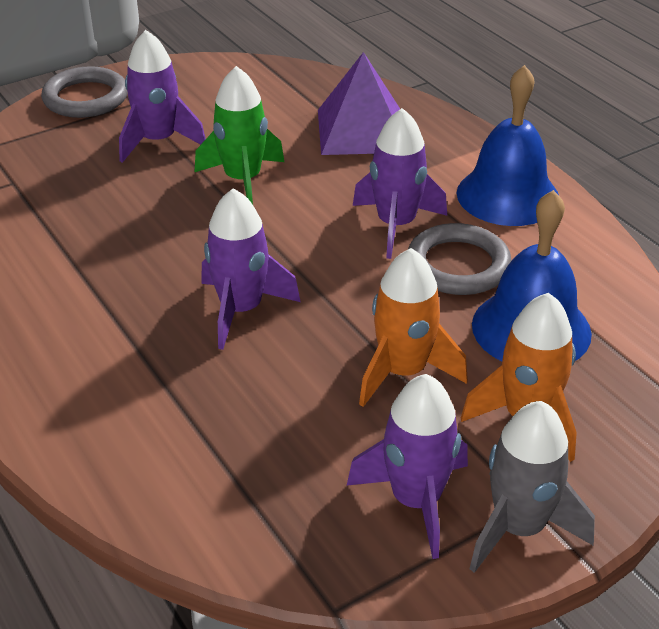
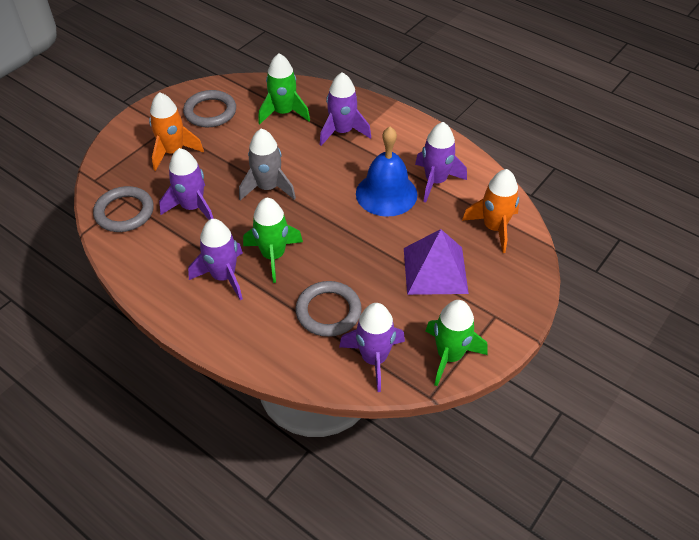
blue bell: [456,65,559,226] [472,190,592,361] = 2 -> [356,127,417,217] = 1
green rocket: [195,66,284,204] = 1 -> [243,198,303,283] [258,53,310,124] [426,300,488,386] = 3
grey ring: [41,66,128,118] [408,223,512,295] = 2 -> [93,186,154,232] [183,90,236,127] [295,281,362,337] = 3
purple rocket: [119,30,206,163] [201,188,300,350] [347,374,468,559] [353,108,447,259] = 4 -> [159,148,214,220] [188,219,243,300] [320,72,371,146] [339,303,405,392] [415,122,467,203] = 5

